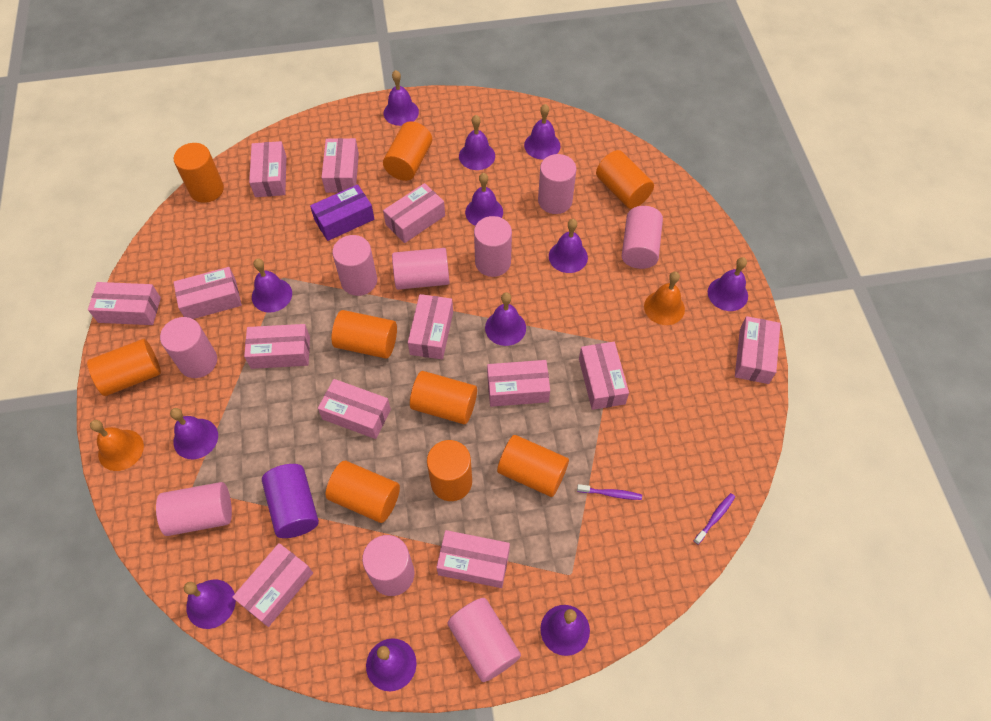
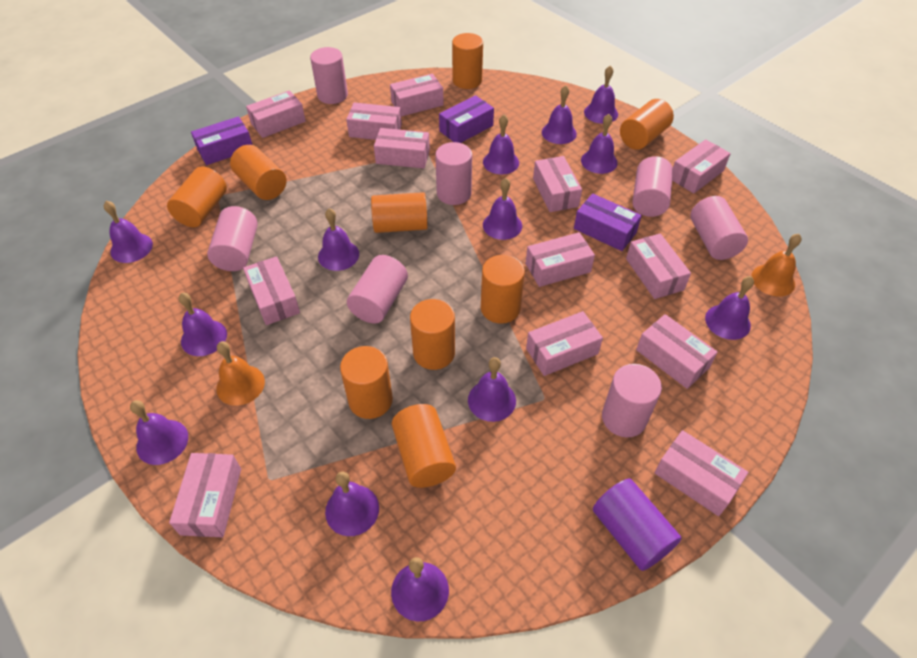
pink cylinder: [156,482,232,536] [160,317,217,378] [332,235,377,296] [362,535,414,596] [392,248,450,290] [447,598,521,682] [474,216,512,277] [538,154,576,214] [622,206,663,269] = 9 -> [207,206,258,271] [310,47,348,104] [347,255,408,323] [435,142,472,205] [602,364,662,437] [633,156,673,217] [690,196,748,260] = 7
purple bell: [170,408,218,459] [184,580,236,629] [252,259,292,313] [366,638,417,691] [384,70,419,126] [459,115,495,170] [465,173,503,226] [485,292,526,346] [524,104,561,159] [540,605,590,656] [549,219,588,273] [708,257,748,311] = 12 -> [104,201,153,263] [130,400,188,465] [179,293,227,356] [318,208,359,271] [325,472,379,536] [391,557,449,621] [468,357,516,422] [483,115,519,174] [483,178,522,240] [542,85,577,144] [581,114,618,174] [584,66,618,124] [705,276,754,340] = 13
purple box: [310,184,374,241] = 1 -> [191,116,252,165] [439,95,494,143] [574,194,642,251] = 3
purple toothbrush: [577,484,642,500] [694,493,735,545] = 2 -> none = 0

